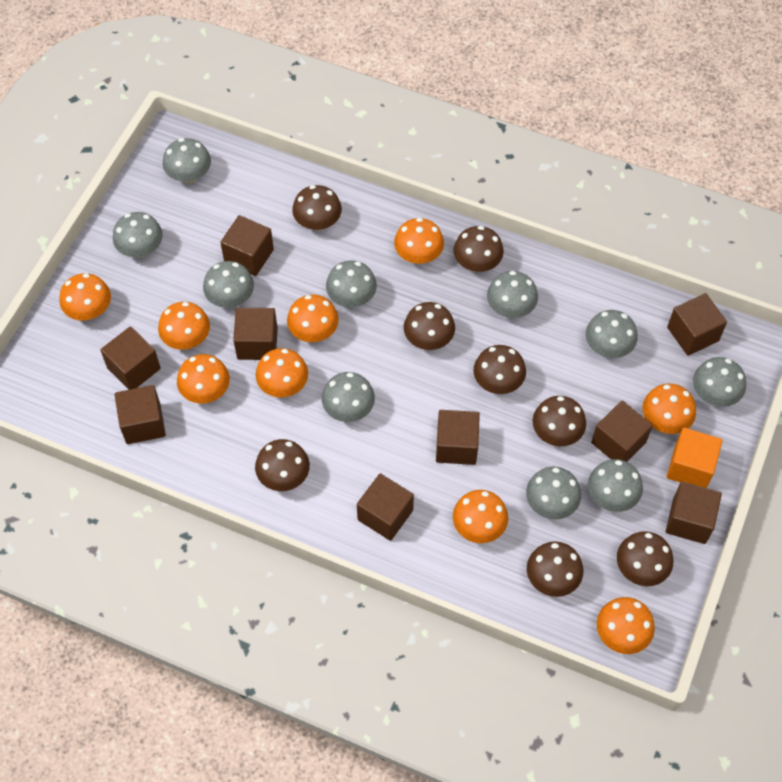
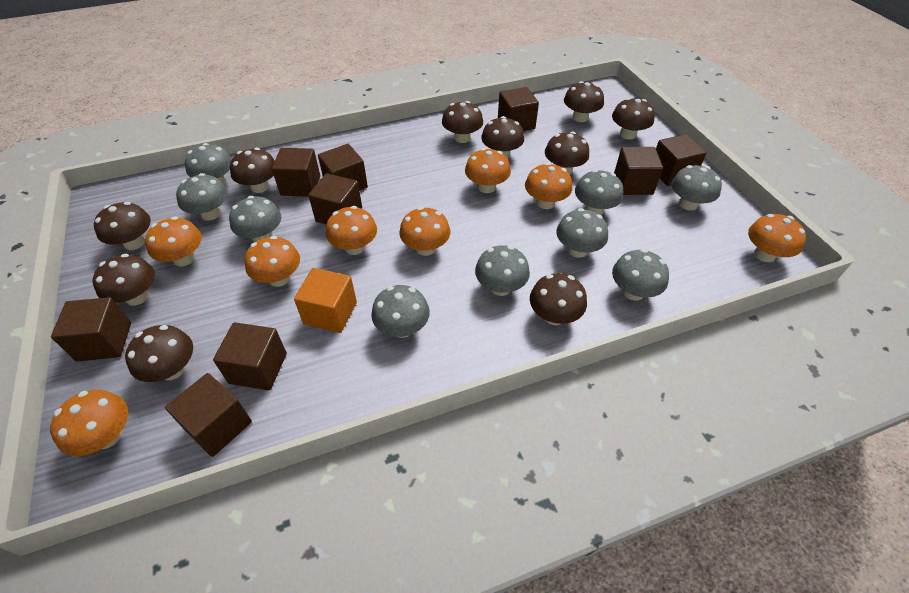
brown mushroom: [255,439,310,491] [292,185,342,231] [404,302,455,350] [453,226,504,272] [474,345,526,394] [527,541,583,597] [533,396,586,446] [617,531,673,586] = 8 -> [93,254,155,306] [94,202,151,250] [125,325,193,382] [230,148,275,193] [442,101,483,143] [481,116,524,159] [530,273,587,325] [545,132,589,174] [564,81,604,122] [612,98,655,139] = 10
grey mushroom: [113,212,163,258] [163,138,211,183] [203,261,254,308] [322,372,375,422] [326,260,377,307] [487,271,538,318] [526,467,581,519] [586,310,638,358] [588,459,643,512] [693,357,746,407] = 10 -> [176,173,228,221] [185,143,232,185] [229,196,282,242] [371,285,430,338] [475,245,530,296] [556,208,608,258] [575,169,623,215] [612,249,669,301] [671,165,722,211] = 9
orange mushroom: [60,273,111,320] [158,302,210,350] [177,354,230,404] [255,348,308,398] [287,294,339,342] [394,218,444,264] [453,490,508,543] [597,597,655,654] [642,384,696,434] = 9 -> [50,390,128,456] [145,216,202,267] [244,236,300,287] [326,206,377,255] [399,207,450,256] [465,148,511,193] [525,163,572,209] [748,214,806,262] = 8

